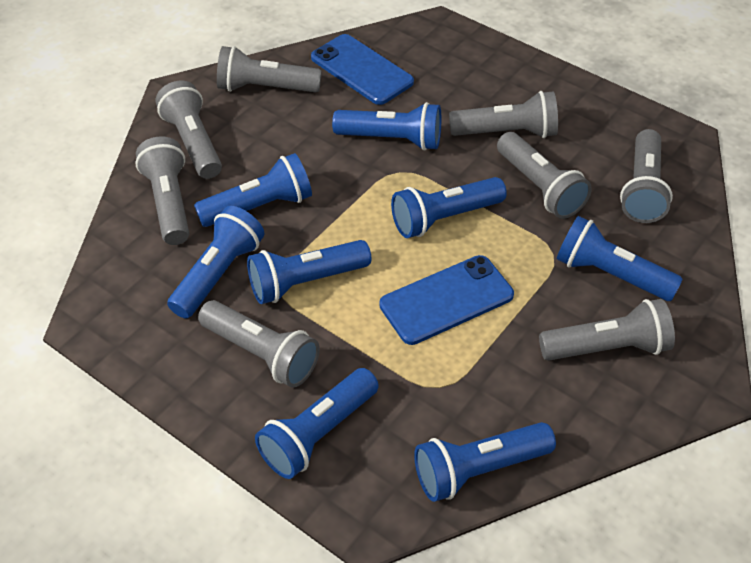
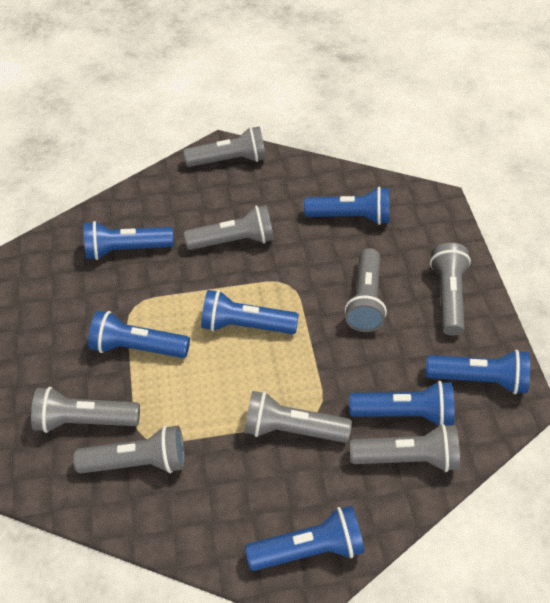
blue flashlight: [167,206,264,318] [194,153,312,227] [247,240,371,304] [255,368,379,479] [332,102,441,151] [391,177,507,238] [414,422,556,502] [557,216,683,301] = 8 -> [84,221,174,260] [88,311,190,358] [201,290,299,334] [245,506,365,571] [304,187,390,225] [349,381,455,426] [426,350,530,394] = 7
blue phone: [311,34,414,105] [379,255,514,345] = 2 -> none = 0

